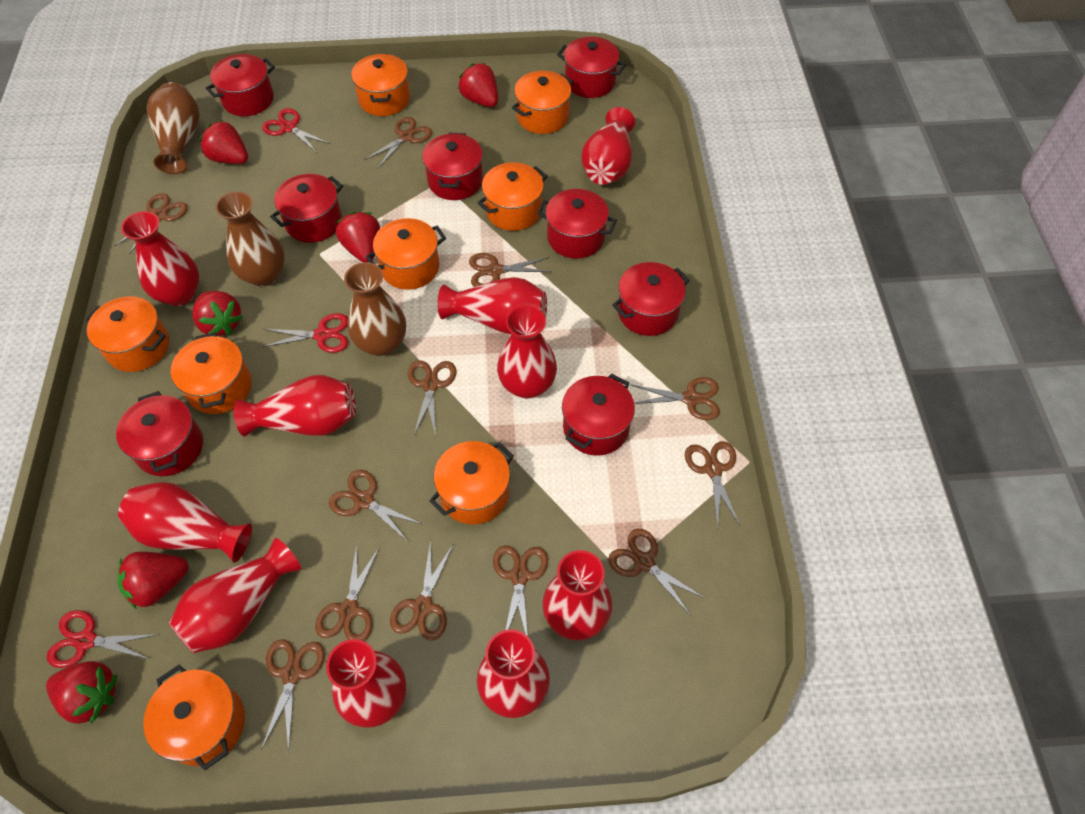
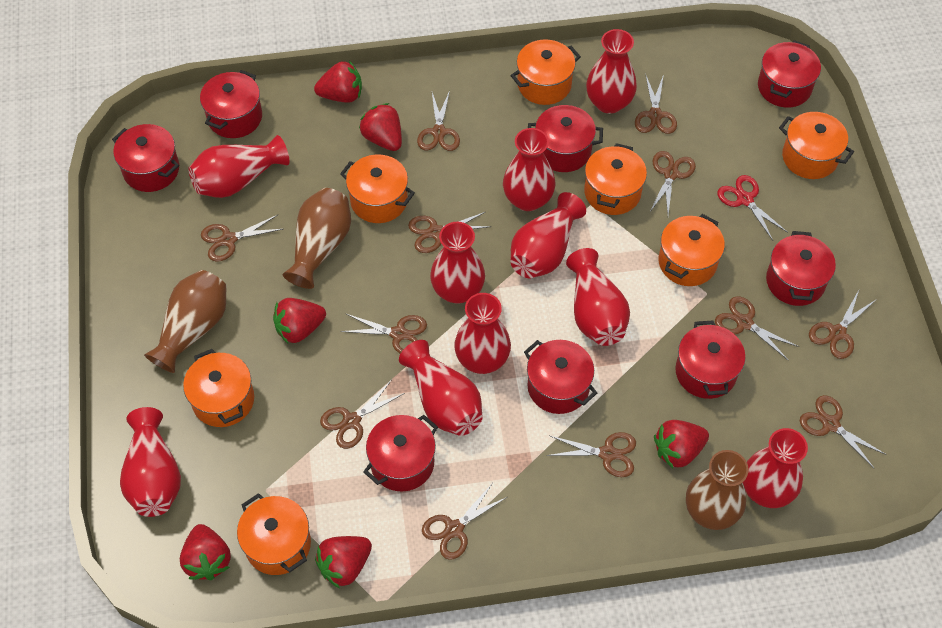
orange pot: [85,296,169,372] [143,665,245,770] [171,332,252,414] [351,54,410,116] [366,218,446,290] [429,441,514,524] [477,162,548,231] [512,71,573,134] = 8 -> [183,349,254,427] [237,493,311,575] [340,154,415,223] [510,39,581,105] [584,143,647,215] [659,214,725,286] [779,112,854,179] = 7
red scissors: [47,610,159,668] [262,108,330,153] [262,313,348,353] = 3 -> [717,175,788,240] = 1

